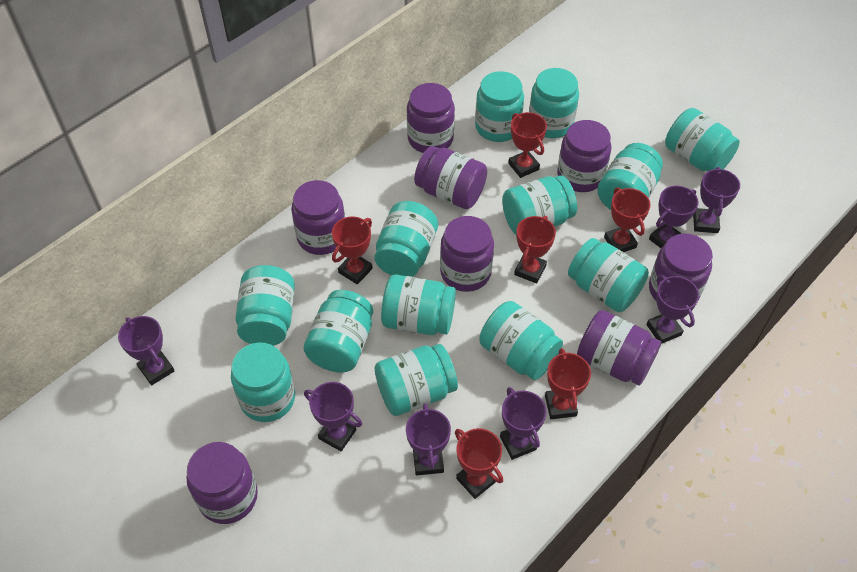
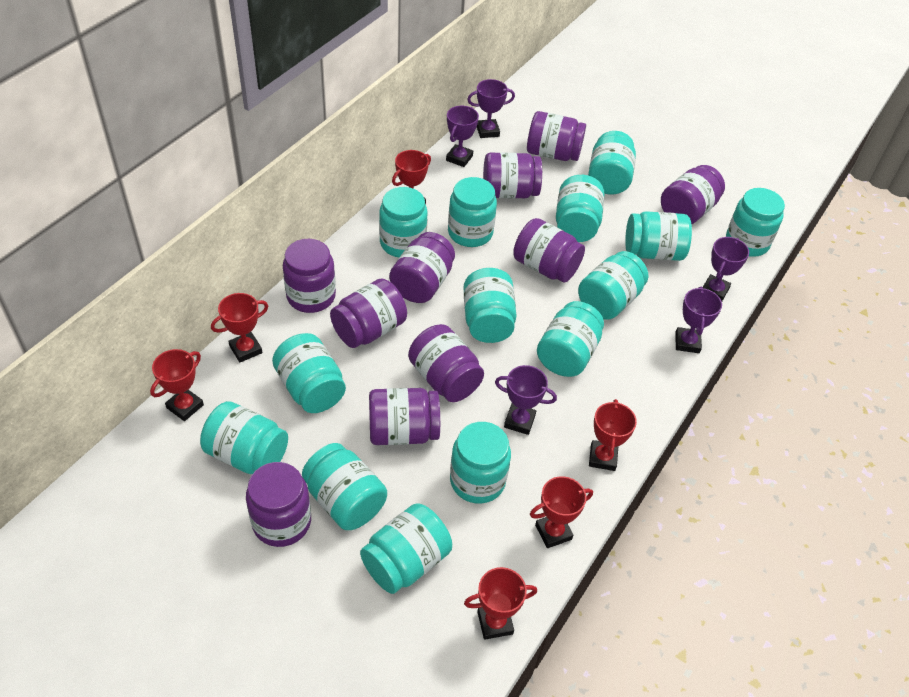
purple jar: [186,442,258,524] [291,180,345,255] [407,83,455,153] [414,146,487,209] [440,216,494,292] [557,120,611,192] [577,310,661,386] [649,233,713,300] = 8 -> [246,462,311,547] [283,239,336,313] [330,279,407,348] [369,388,440,445] [389,232,455,303] [408,324,484,402] [483,152,542,199] [513,218,585,283] [527,111,586,161] [661,165,725,224] = 10
purple trophy: [118,316,174,385] [304,382,362,451] [406,403,451,475] [500,387,547,460] [646,275,699,344] [649,186,699,248] [693,167,740,233] = 7 -> [446,106,479,167] [467,79,515,138] [495,365,557,435] [675,287,722,353] [703,237,749,301] = 5
turquoise jar: [231,342,295,422] [235,265,295,346] [303,290,373,373] [375,201,438,277] [375,344,458,416] [381,274,456,335] [475,71,524,142] [479,301,563,380] [502,175,577,235] [529,68,579,138] [568,238,649,312] [597,143,663,210] [665,108,740,171] = 13 -> [200,401,288,474] [272,333,346,413] [302,443,387,530] [360,503,452,594] [379,187,427,257] [448,177,497,247] [450,422,511,504] [464,268,517,343] [537,301,604,377] [556,175,604,242] [578,251,648,320] [588,131,636,194] [625,211,692,261] [726,188,785,257] = 14

